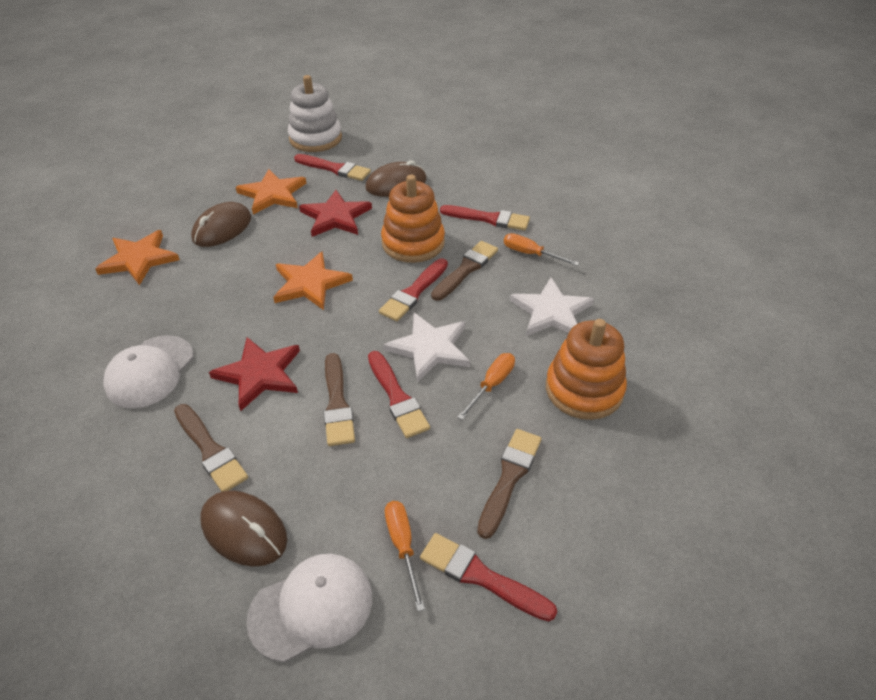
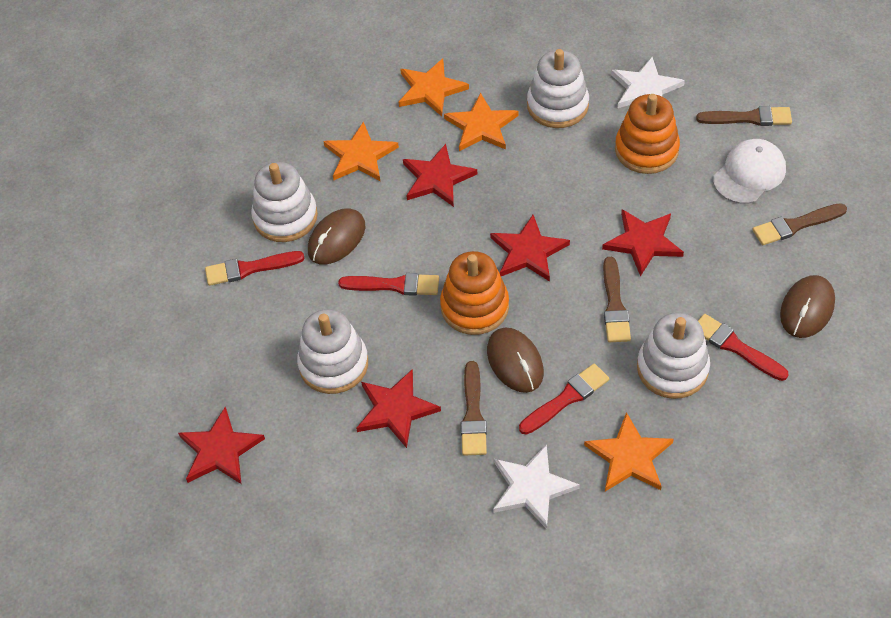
orange screwdriver: [385,501,425,611] [457,353,515,420] [504,233,579,266] = 3 -> none = 0
orange star: [95,230,180,285] [236,169,307,214] [273,251,353,310] = 3 -> [324,122,399,181] [399,58,469,117] [444,93,518,151] [584,412,674,491] = 4
red brush: [294,154,371,181] [368,351,430,438] [379,258,448,321] [420,533,557,622] [440,205,530,231] = 5 -> [205,251,305,286] [338,273,439,296] [519,364,609,435] [698,314,789,381] = 4
red star: [209,337,300,411] [299,190,372,237] = 2 -> [178,407,265,484] [356,370,441,448] [403,144,477,207] [490,215,570,281] [602,209,684,277] = 5
white cap: [103,335,193,408] [246,554,372,662] = 2 -> [713,139,786,204] = 1
white stacking toy: [288,75,342,152] = 1 -> [251,162,318,242] [297,309,368,394] [527,49,589,128] [637,313,710,399] = 4

